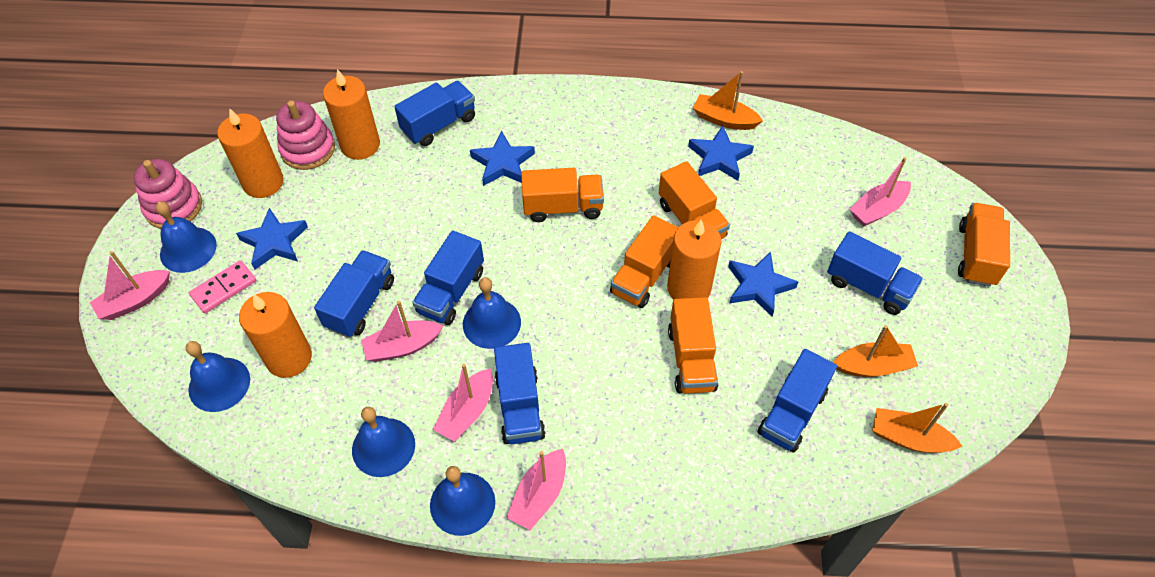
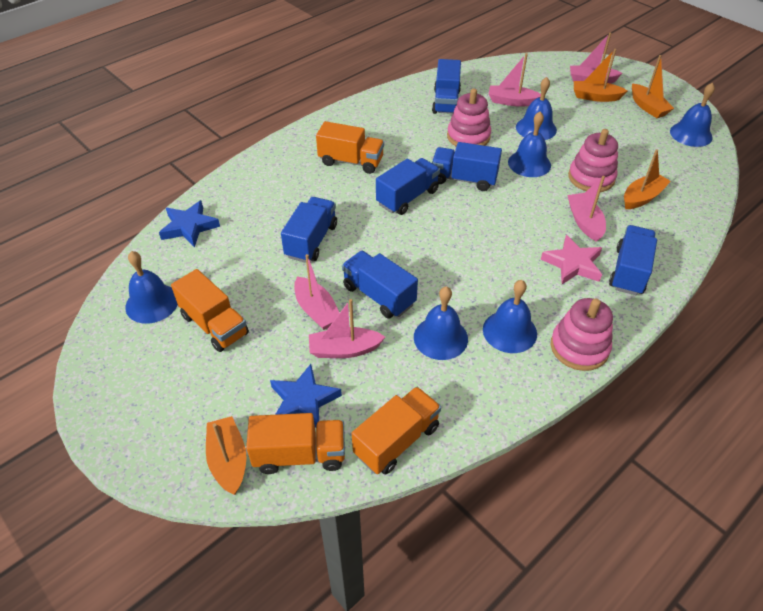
blue bell: [156,201,217,273] [186,341,250,412] [352,407,415,477] [430,466,495,536] [463,277,521,349] = 5 -> [125,251,178,323] [414,286,468,360] [483,280,537,353] [508,112,551,177] [516,77,557,140] [670,83,715,147] = 6
blue star: [236,208,308,269] [470,131,535,186] [688,126,754,181] [728,251,798,317] = 4 -> [159,200,220,247] [270,364,342,428] = 2
orange boat: [693,71,763,130] [833,325,918,377] [872,403,962,453] = 3 -> [206,416,247,495] [574,49,627,102] [624,149,671,209] [632,55,674,118] = 4
orange candle: [217,108,284,198] [239,292,312,378] [323,69,380,160] [667,220,721,300] = 4 -> none = 0
orange truck: [521,168,604,222] [610,215,679,308] [659,161,730,239] [668,297,718,394] [958,203,1010,287] = 5 -> [171,269,249,352] [246,413,345,474] [316,121,384,174] [352,387,441,474] = 4
pink domino: [189,260,256,314] = 1 -> none = 0
pink stacking toy: [134,159,202,229] [276,100,335,170] = 2 -> [447,89,491,147] [551,298,613,371] [568,129,618,192] = 3
pink star: none = 0 -> [541,235,602,284] = 1

